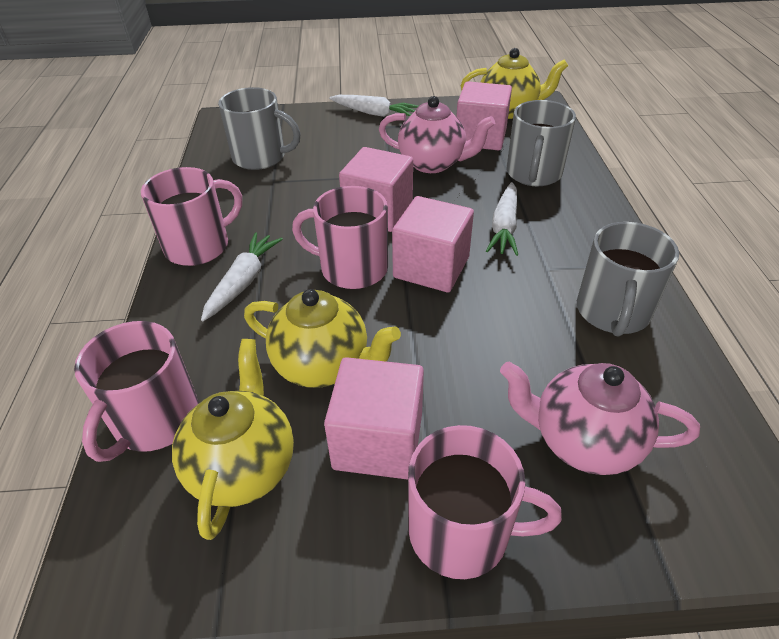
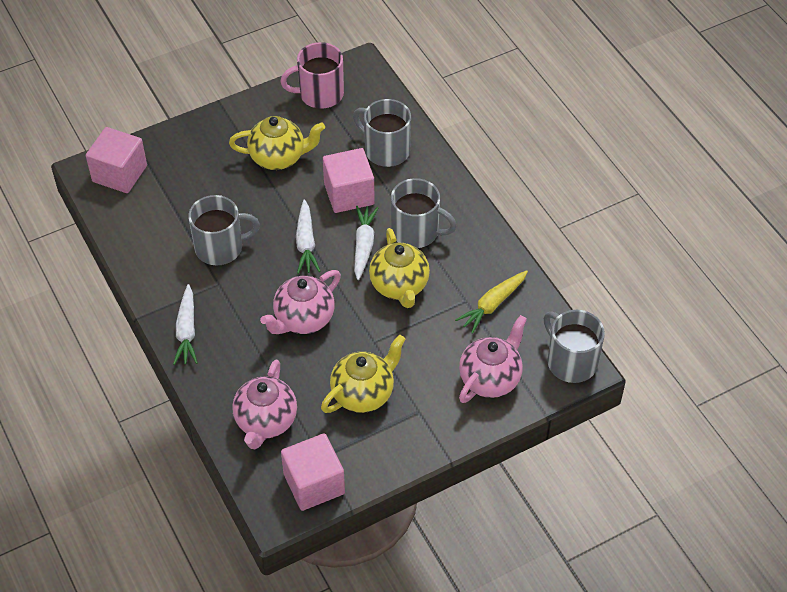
grey mug: [218,87,301,170] [507,100,576,186] [577,222,679,337] = 3 -> [188,195,260,265] [353,99,411,167] [391,178,457,248] [544,310,605,383] = 4
pink cube: [324,357,424,480] [339,147,413,232] [392,196,474,292] [456,81,512,150] = 4 -> [86,127,147,193] [281,433,345,511] [323,148,375,213] = 3
pink mug: [74,321,199,462] [141,167,242,266] [292,186,388,289] [408,425,562,579] = 4 -> [280,42,344,109] = 1
pink teapot: [379,96,495,173] [500,362,700,475] = 2 -> [232,360,297,449] [260,270,341,334] [459,315,527,403] = 3
yellow carrot: none = 0 -> [455,270,528,334] = 1

